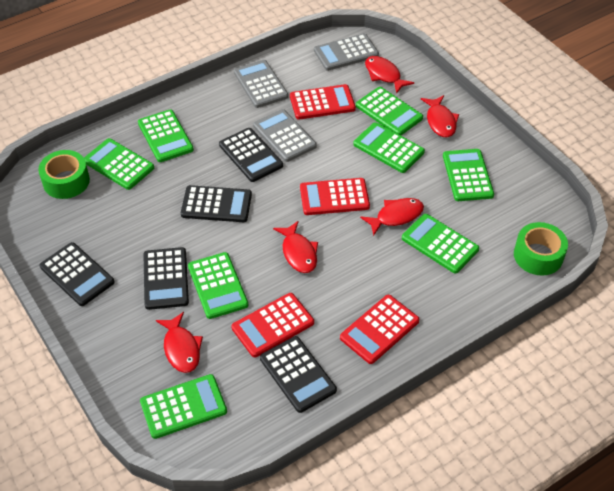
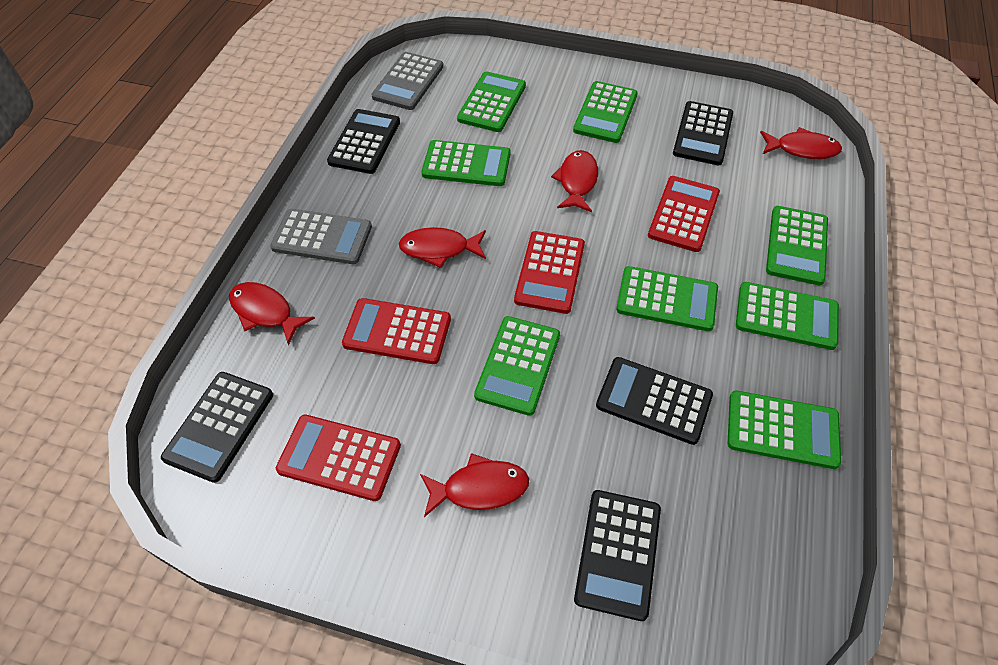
green tape: [38,150,90,199] [514,222,568,275] = 2 -> none = 0
grey calculator: [234,60,288,108] [253,109,317,162] [314,34,379,71] = 3 -> [270,209,372,264] [371,52,443,110] = 2

